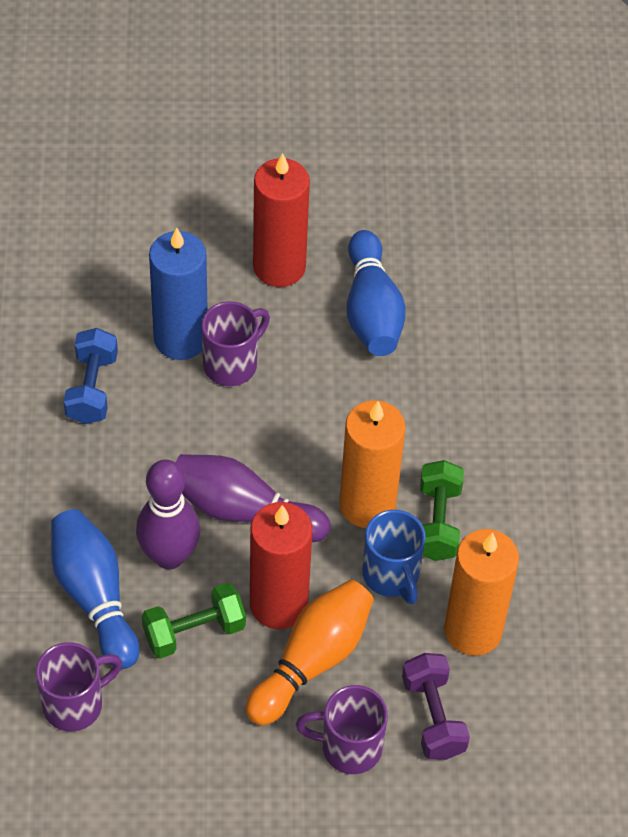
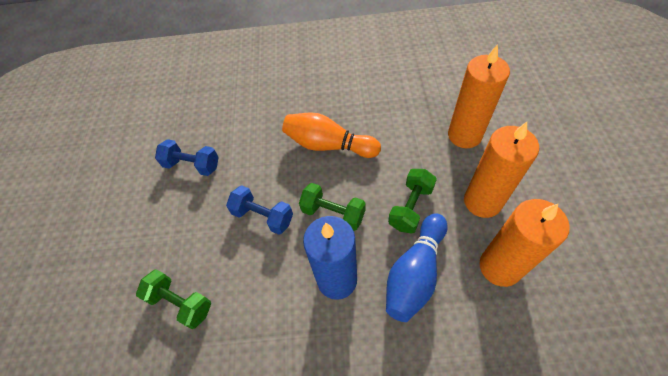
blue bowling pin: [51,509,140,669] [347,230,406,356] = 2 -> [386,213,447,322] = 1
blue dumbbell: [64,328,118,424] = 1 -> [155,139,219,176] [226,185,293,235] = 2
blue mug: [362,510,426,604] = 1 -> none = 0
green dumbbell: [142,582,246,659] [420,460,464,561] = 2 -> [136,269,211,329] [299,183,366,231] [388,169,437,233] = 3
orange candle: [339,400,405,528] [444,529,519,656] = 2 -> [448,44,510,148] [464,122,539,218] [479,199,570,287] = 3
purple bowling pin: [136,460,200,569] [176,454,330,542] = 2 -> none = 0
purple dumbbell: [402,653,470,760] = 1 -> none = 0
purple mug: [36,642,122,732] [201,301,270,386] [296,685,388,774] = 3 -> none = 0
red candle: [250,502,313,629] [253,153,310,287] = 2 -> none = 0

